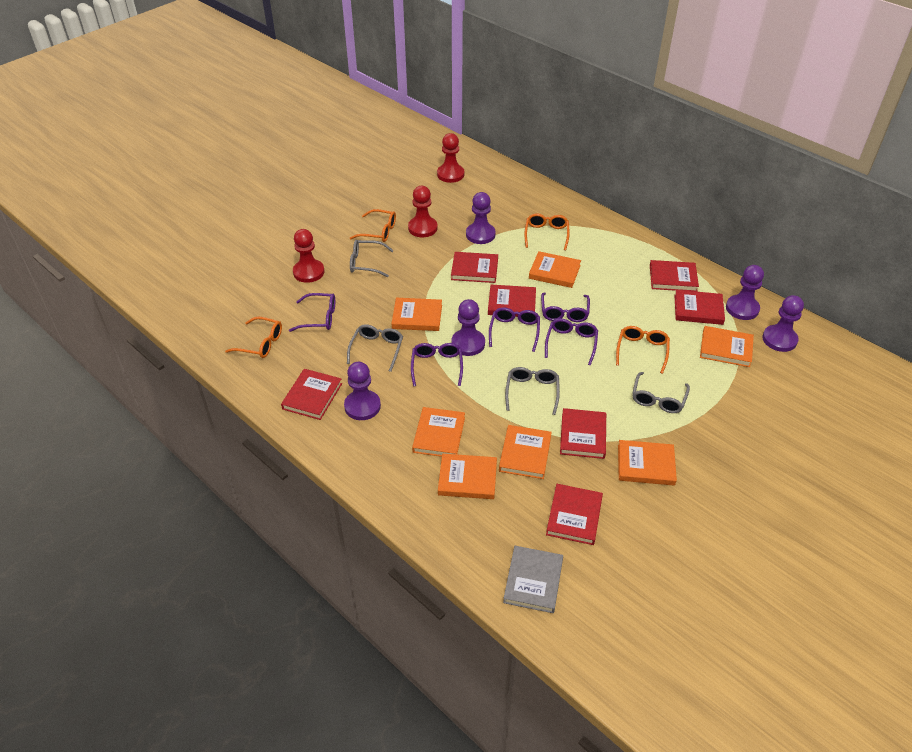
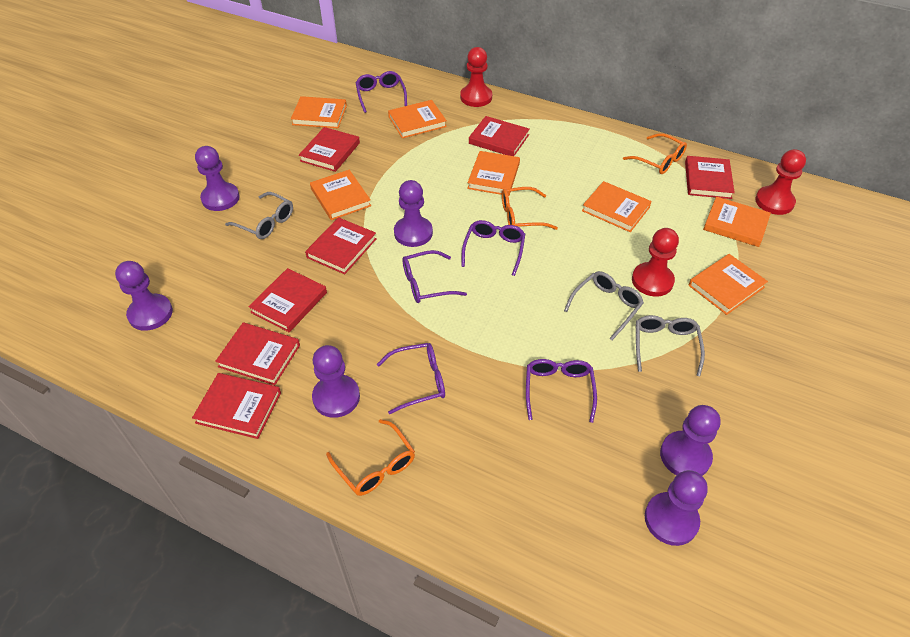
grey book: [503,546,563,613] = 1 -> none = 0
grey glasses: [347,324,403,372] [350,240,394,277] [505,367,560,415] [632,372,690,413] = 4 -> [225,192,293,239] [564,271,644,340] [636,315,705,376] = 3
orange glasses: [225,317,282,358] [350,209,396,242] [525,213,570,250] [616,326,670,374] = 4 -> [326,419,415,496] [502,187,558,230] [623,133,687,174] = 3
purple pawn: [344,362,381,420] [451,299,485,356] [466,192,496,244] [726,265,764,320] [762,295,804,352] = 5 -> [115,261,173,331] [195,146,240,211] [312,345,360,418] [394,180,433,247] [645,470,708,546] [660,405,721,476] = 6

